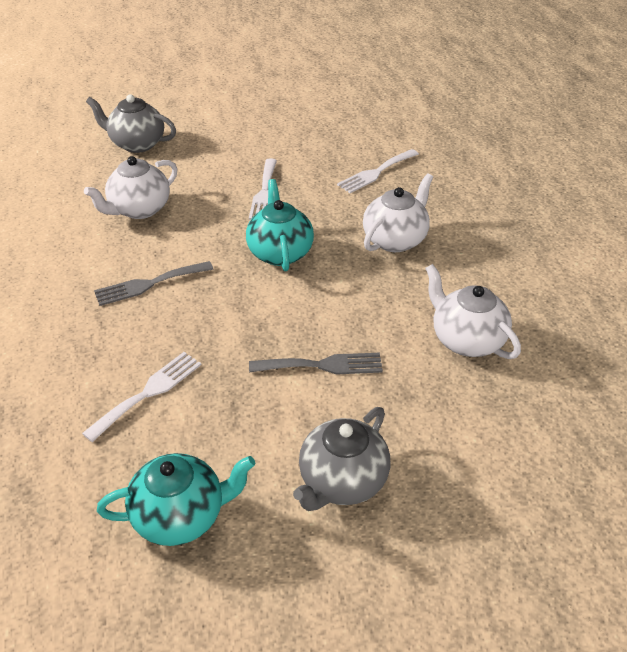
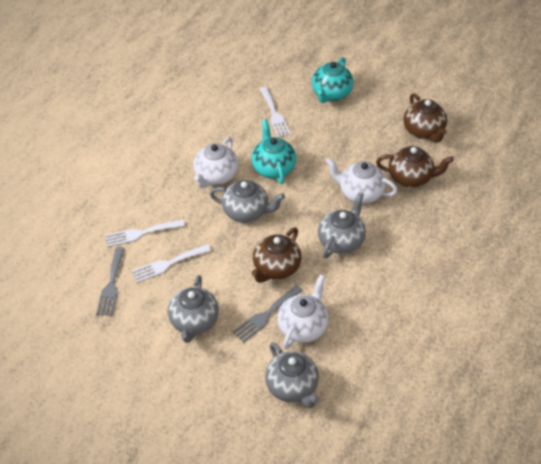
brown teapot: none = 0 -> [252,228,301,283] [376,146,454,188] [403,93,447,143] = 3
grey teapot: [86,94,176,153] [293,407,390,511] = 2 -> [168,275,219,343] [210,180,285,223] [265,342,319,408] [318,192,366,258] = 4

